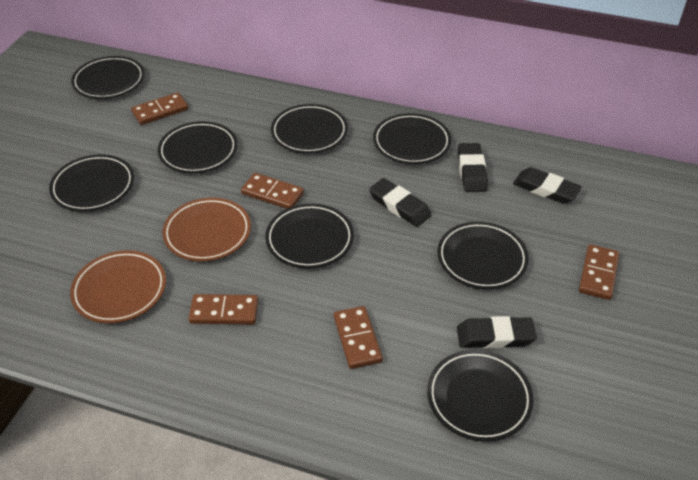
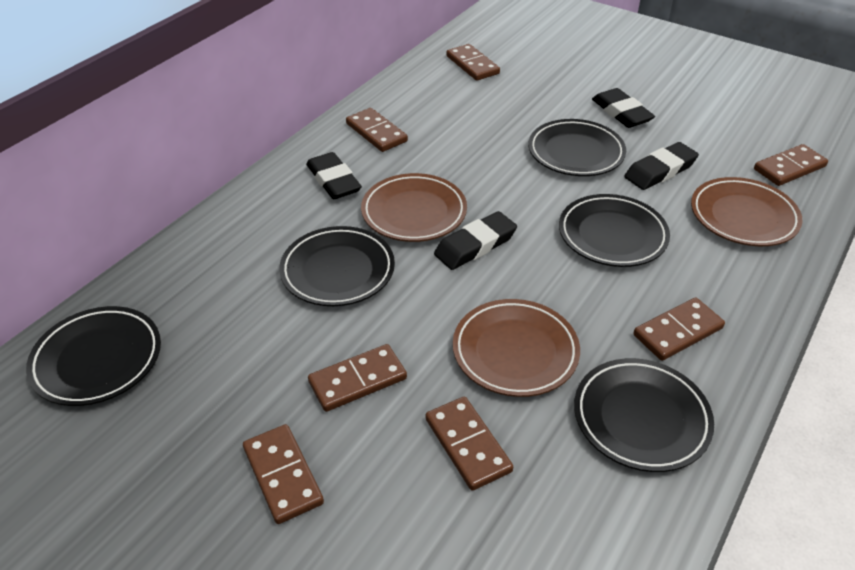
black plate: [49,155,134,212] [71,56,145,99] [158,121,237,173] [265,204,354,269] [271,104,348,153] [373,113,451,164] [427,350,534,442] [437,222,529,289] = 8 -> [26,306,161,406] [279,226,395,306] [528,119,626,176] [559,194,670,267] [574,358,714,472] = 5
brown domino: [131,92,188,125] [189,294,258,325] [241,173,304,209] [334,306,383,369] [579,244,619,300] = 5 -> [243,424,324,524] [308,344,407,412] [346,108,408,152] [426,397,513,491] [446,44,500,81] [633,297,725,361] [754,144,828,186] = 7
brown plate: [70,250,166,323] [162,198,251,261] = 2 -> [361,173,467,242] [453,299,580,397] [691,177,803,246] = 3

